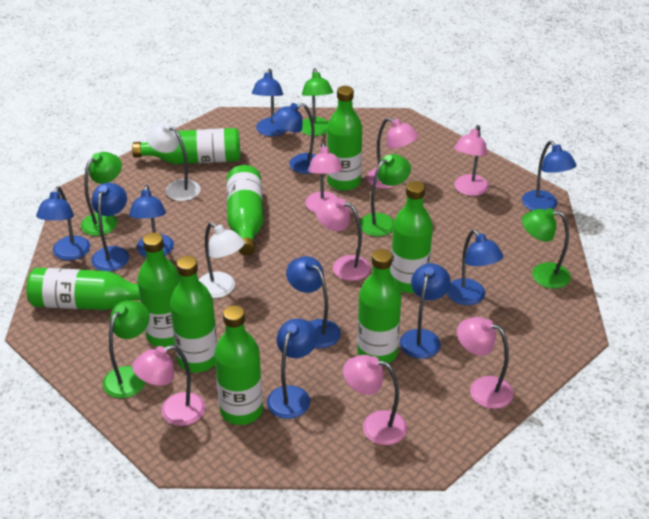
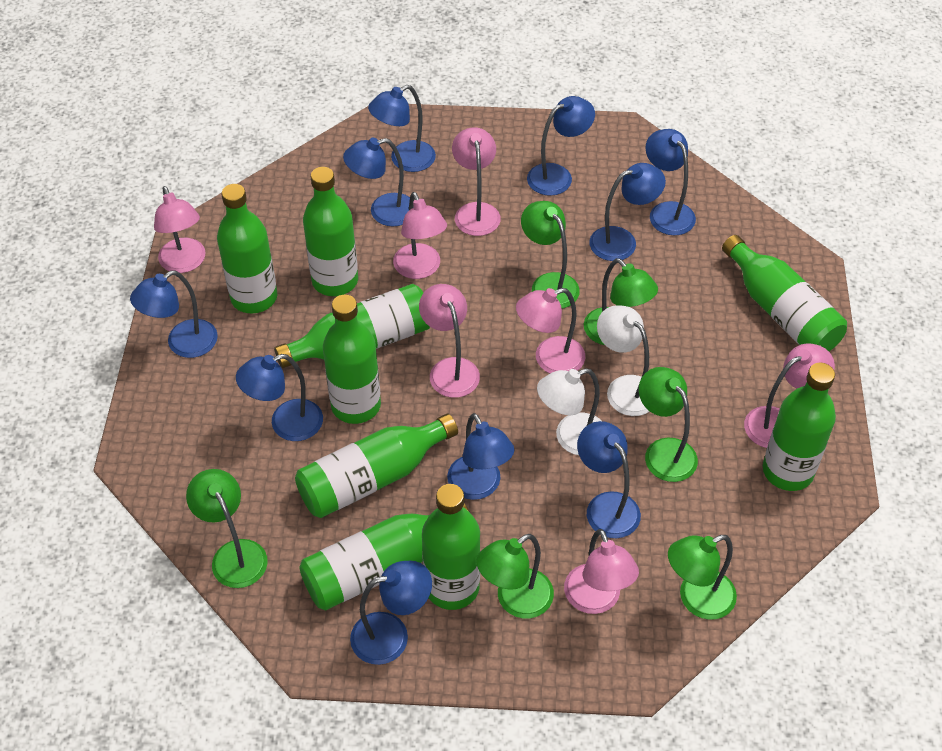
green lamp: [81,152,122,236] [103,300,150,398] [301,68,333,136] [360,154,411,236] [522,208,571,289] = 5 -> [186,469,268,588] [476,534,554,618] [521,201,580,309] [584,258,658,345] [639,367,698,482] [668,535,737,620] = 6

